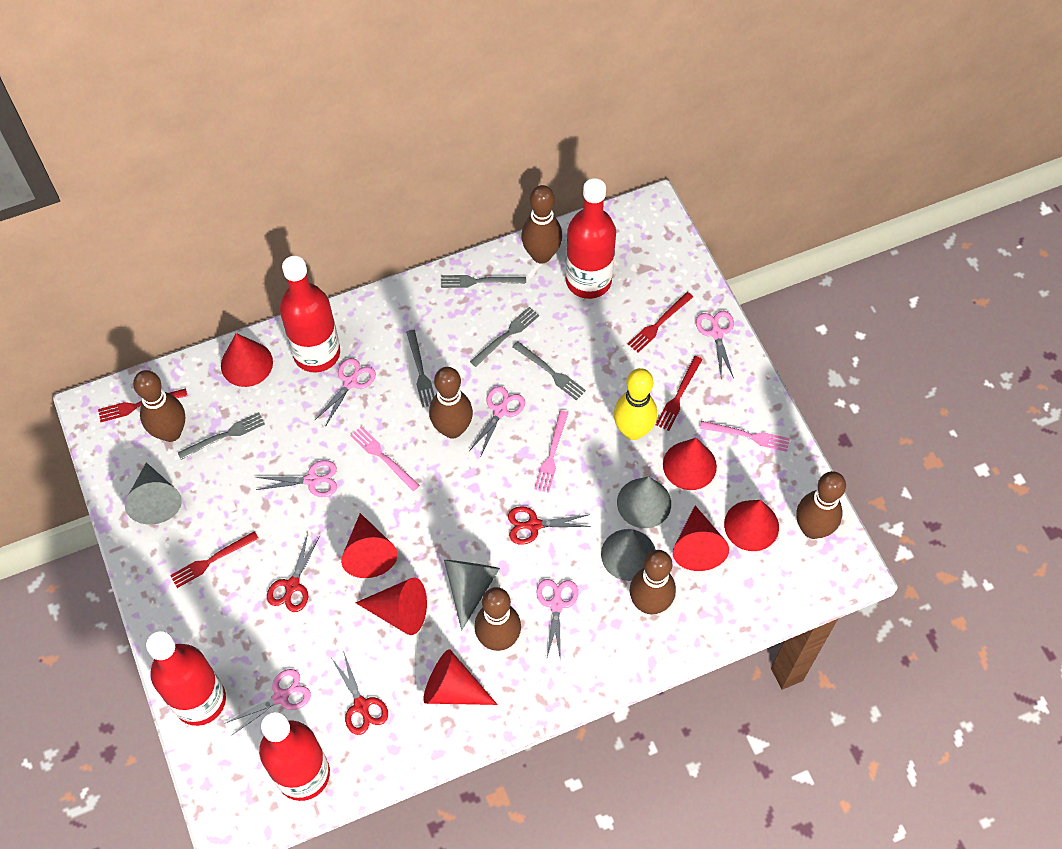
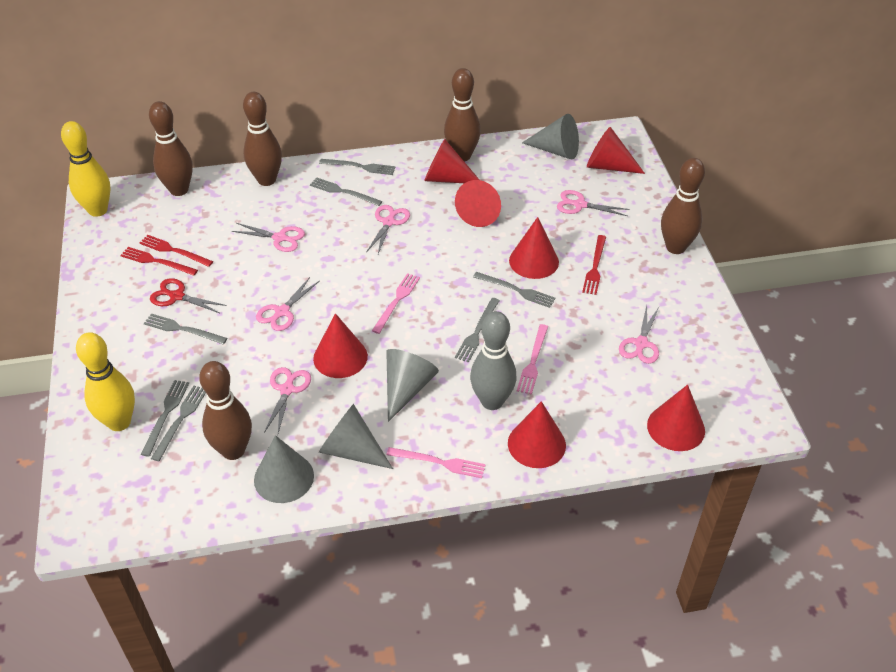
brown bowling pin: [133,370,185,442] [429,367,473,439] [474,587,521,651] [521,185,562,264] [630,550,676,614] [797,471,846,539] = 6 -> [149,101,193,196] [199,361,252,460] [243,92,282,186] [444,68,481,162] [661,158,705,254] = 5
grey bowling pin: none = 0 -> [470,311,517,410] = 1
grey fork: [178,412,265,460] [406,330,435,408] [441,275,526,288] [470,307,539,367] [513,341,586,400] = 5 -> [141,380,189,457] [144,314,227,345] [151,386,206,461] [310,177,382,206] [319,159,395,175] [455,298,500,363] [473,272,556,308] = 7
red bottle: [146,631,226,726] [259,712,330,801] [280,256,340,373] [565,178,616,299] = 4 -> none = 0
red fork: [98,388,188,422] [170,531,259,588] [628,292,693,353] [656,356,703,431] = 4 -> [120,247,198,276] [140,235,213,267] [582,235,606,295] = 3
red scissors: [267,533,320,612] [332,653,388,735] [508,506,591,545] = 3 -> [150,278,227,313] = 1
yellow bowling pin: [614,368,657,440] = 1 -> [61,121,110,217] [76,332,135,431] = 2

